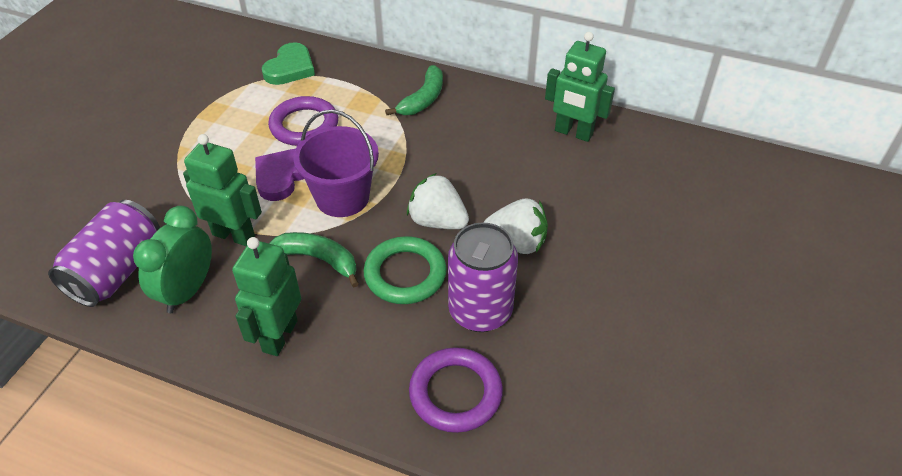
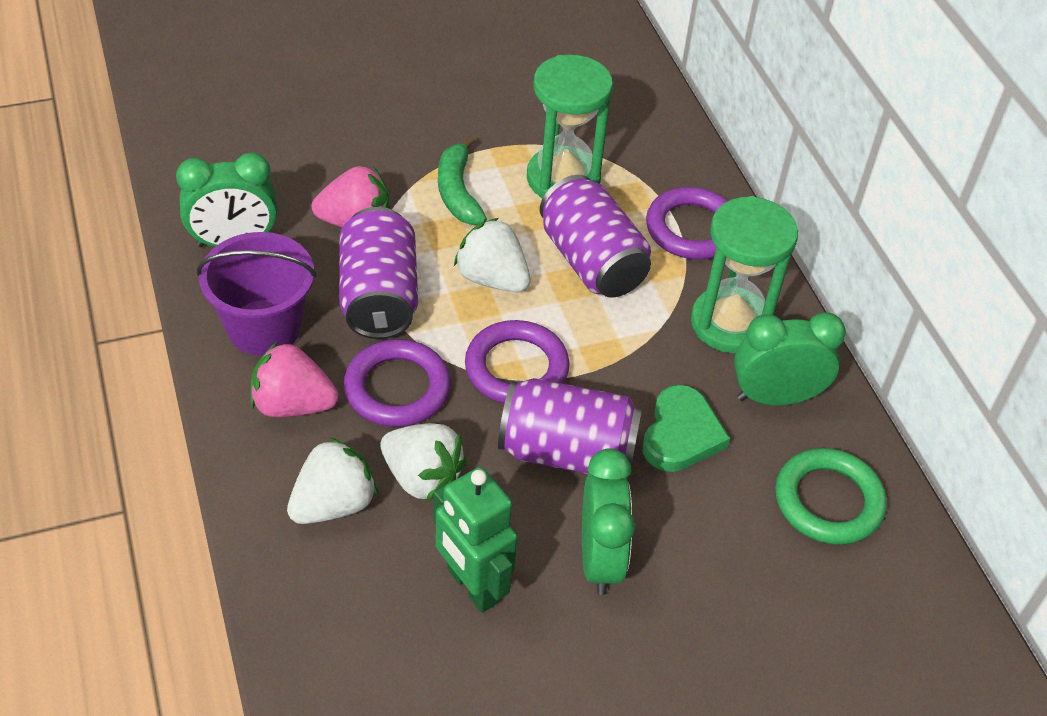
green banana: [269,232,359,287] [385,65,443,115] = 2 -> [438,136,487,225] = 1
green clock: [133,206,212,313] = 1 -> [176,152,277,247] [582,448,635,595] [734,312,846,406] = 3
green hourglass: none = 0 -> [527,55,613,199] [691,196,798,353] = 2
green robot: [183,134,262,246] [232,237,301,356] [545,32,615,142] = 3 -> [433,467,518,613] = 1
pink strawberry: none = 0 -> [250,342,338,417] [312,166,389,227] = 2
purple can: [48,200,160,307] [448,223,518,332] = 2 -> [339,207,418,339] [498,378,642,474] [540,175,651,297] = 3
purple heart: [255,149,304,201] = 1 -> none = 0
purple ring: [268,96,338,146] [409,347,503,433] = 2 -> [344,339,450,427] [465,320,570,404] [646,187,728,260] = 3
white strawberry: [407,173,469,229] [484,199,548,254] = 2 -> [287,437,378,524] [380,423,467,501] [454,218,530,292] = 3

